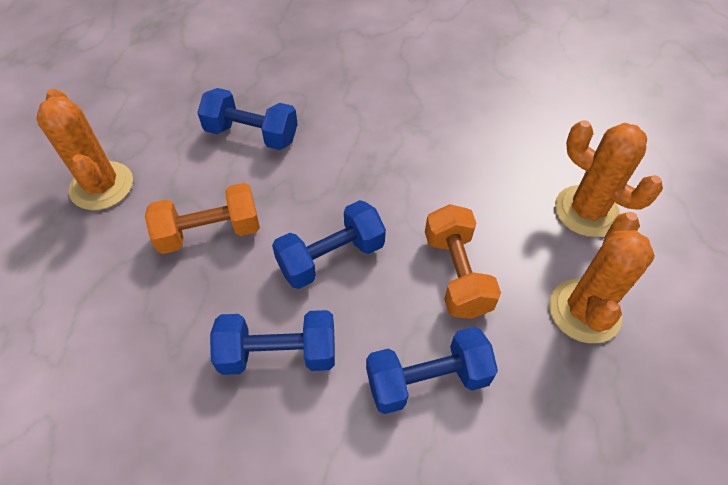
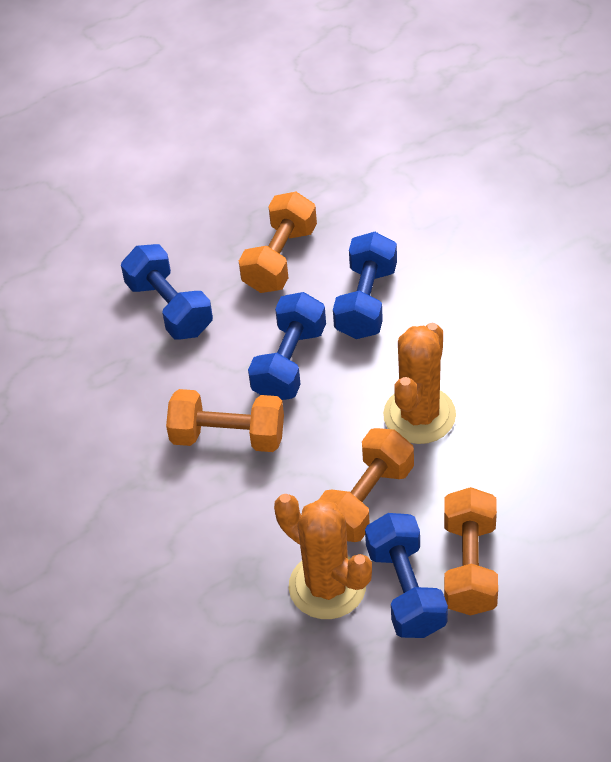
orange cactus: [36,89,133,210] [549,212,655,343] [555,120,663,237] = 3 -> [274,494,372,619] [383,323,456,444] = 2
orange dumbbell: [145,183,260,254] [425,204,501,319] = 2 -> [166,389,284,452] [239,192,317,293] [319,428,414,542] [444,487,498,616] = 4

